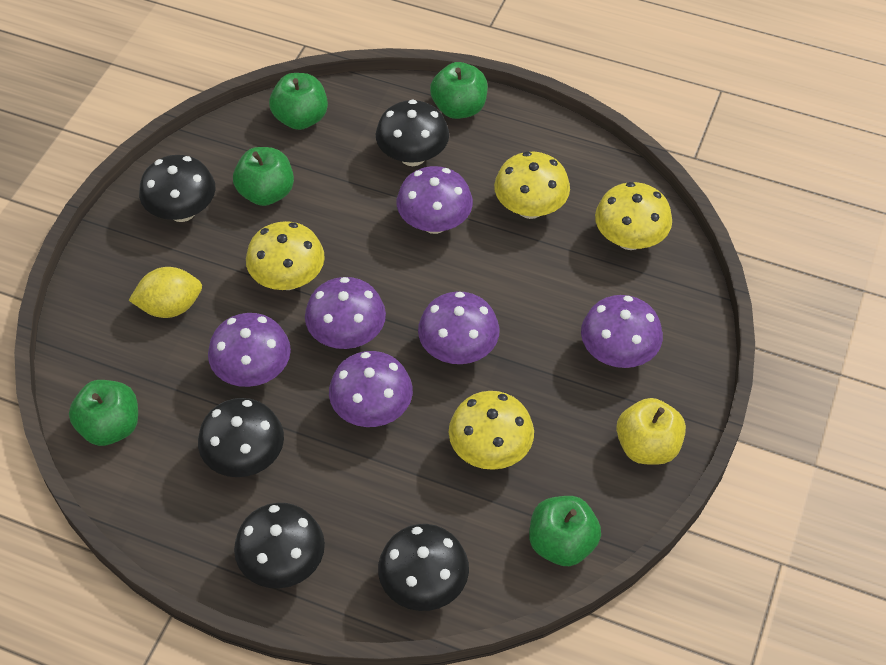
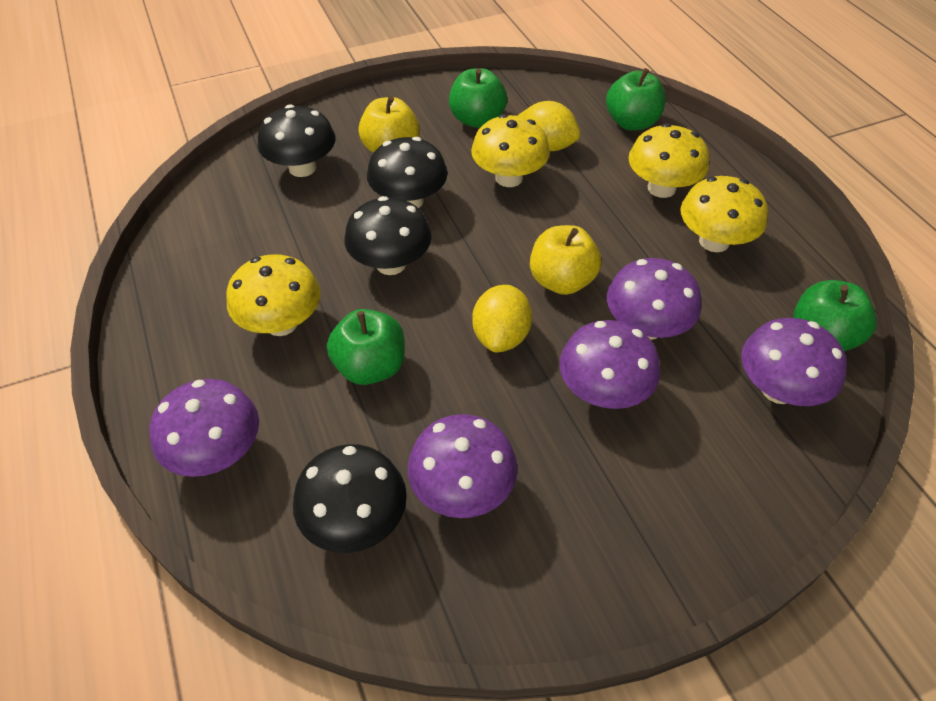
black mushroom: [139,155,216,222] [198,398,284,477] [234,503,325,588] [376,99,449,166] [378,524,469,611] = 5 -> [258,104,335,177] [293,444,407,553] [345,196,432,275] [367,137,448,208] = 4
green apple: [69,380,138,446] [233,147,294,206] [269,73,328,130] [430,62,488,119] [529,496,601,566] = 5 -> [327,309,405,385] [449,68,507,128] [606,68,666,131] [793,280,876,351] = 4
purple mushroom: [208,313,291,387] [305,277,386,349] [329,351,413,427] [397,166,473,234] [418,291,500,364] [581,295,663,368] = 6 -> [149,379,259,477] [408,414,518,518] [560,320,660,409] [607,258,701,340] [741,318,847,406] = 5
yellow apple: [616,398,686,465] = 1 -> [358,96,420,153] [530,225,602,295] = 2
yellow lemon: [129,267,202,318] = 1 -> [472,285,532,352] [518,101,580,151] = 2

